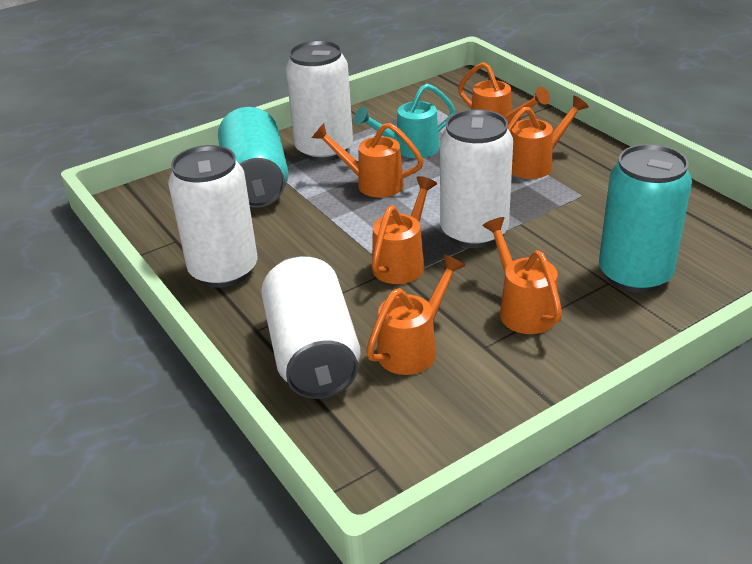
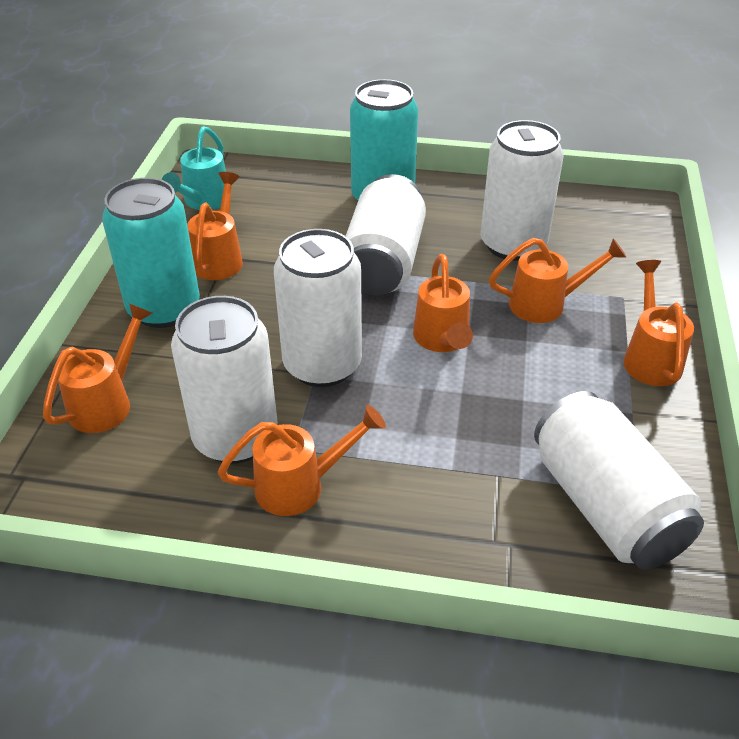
white can: [168,145,257,288] [261,256,361,399] [286,40,353,162] [440,109,513,248] = 4 -> [171,296,278,464] [274,229,362,387] [346,174,426,295] [480,120,564,261] [534,391,704,570] = 5

